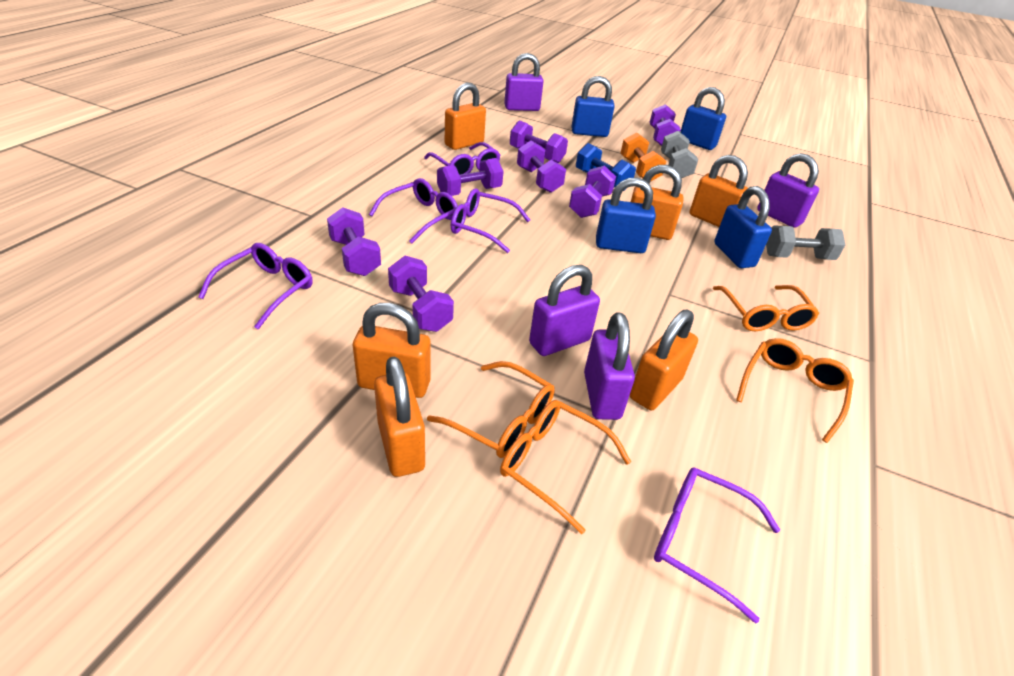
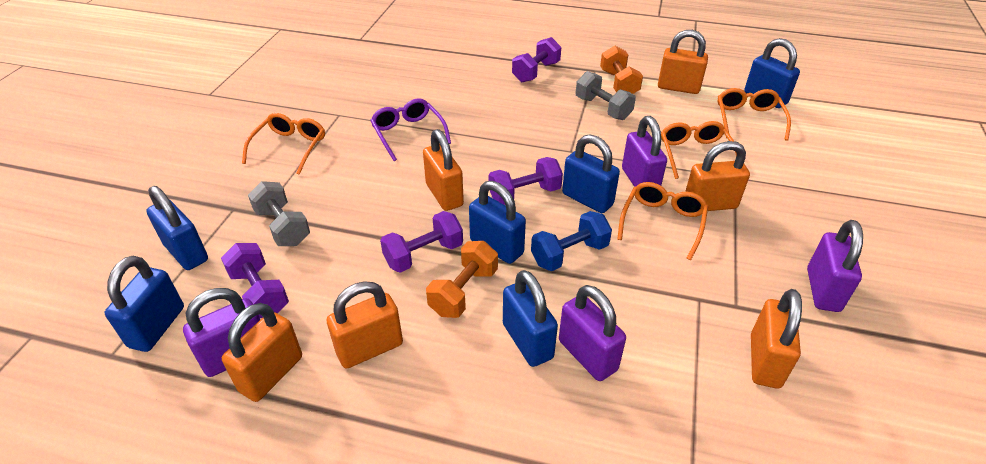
blue padlock: [571,76,615,137] [596,177,656,253] [680,87,726,150] [714,186,772,268] = 4 -> [105,256,184,352] [146,186,208,270] [469,181,526,264] [503,270,558,367] [562,135,620,213] [744,38,800,108] = 6
orange dumbbell: [621,133,667,182] = 1 -> [426,241,498,318] [600,46,643,94] = 2
purple dumbbell: [327,207,381,276] [388,256,454,332] [437,158,504,196] [510,120,568,163] [517,141,566,193] [569,165,616,218] [650,104,681,146] = 7 -> [221,243,289,318] [380,211,463,273] [488,157,563,205] [512,37,561,82] = 4
purple glasses: [198,243,313,329] [369,178,458,243] [424,142,500,175] [451,189,530,253] [654,467,780,623] = 5 -> [370,98,451,161] = 1

